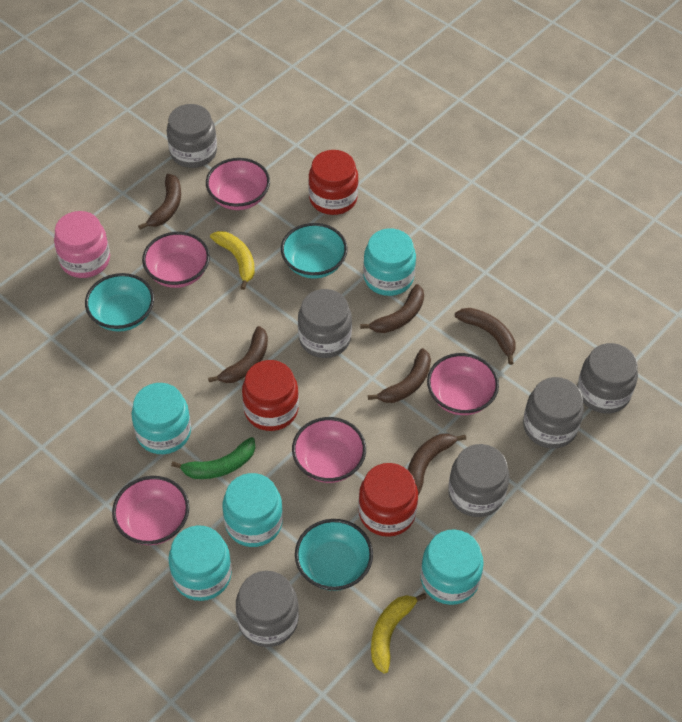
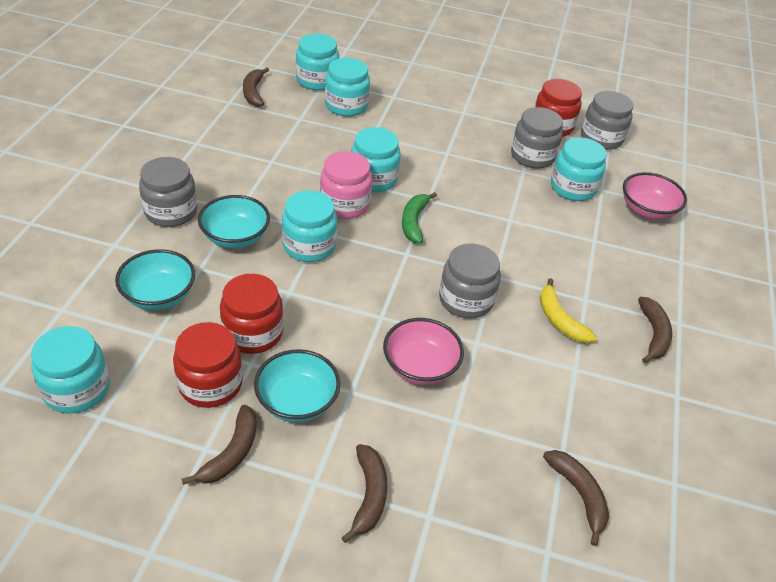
brown banana: [138,174,181,230] [208,326,268,383] [360,284,424,333] [368,348,431,403] [408,433,466,495] [455,308,515,365] = 6 -> [182,404,256,485] [243,68,269,107] [341,444,387,543] [543,450,609,546] [638,297,672,363] = 5
grey jar: [167,104,217,168] [236,571,299,647] [298,289,352,358] [448,444,509,517] [523,377,584,448] [577,343,638,414] = 6 -> [139,157,197,227] [439,244,501,318] [511,107,563,169] [581,91,633,150] = 4
pink bowl: [112,476,189,545] [142,232,210,288] [206,158,270,210] [292,417,366,483] [427,353,499,415] = 5 -> [383,318,464,385] [623,172,687,220] = 2
turquoise jar: [132,383,191,454] [169,526,232,601] [223,473,283,547] [363,228,416,296] [420,529,484,605] = 5 -> [31,326,110,413] [282,190,337,262] [296,33,339,90] [325,58,370,116] [351,127,401,192] [551,137,607,201] = 6
yellow banana: [210,231,255,290] [371,593,427,674] = 2 -> [540,278,597,343] = 1

